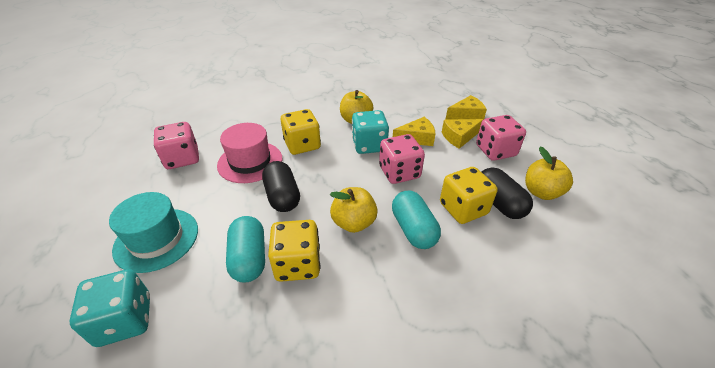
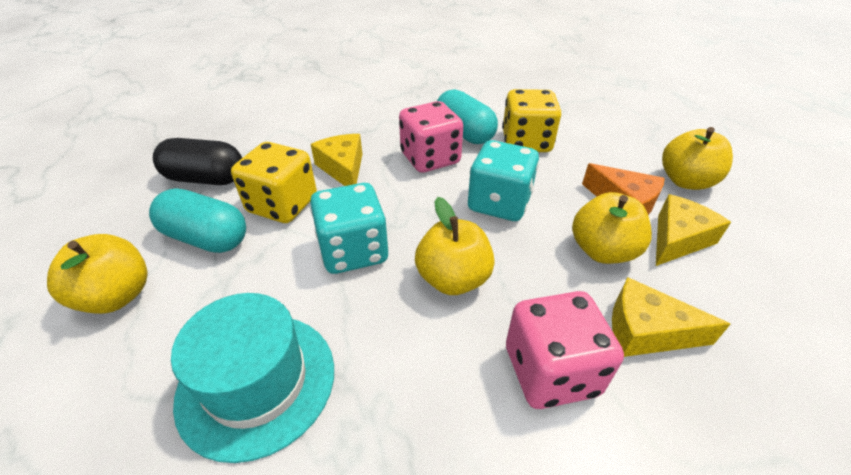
black capsule: [262,161,300,212] [482,167,533,219] = 2 -> [153,138,242,185] = 1
orange cheese: none = 0 -> [582,163,665,215] = 1
pink dice: [154,122,199,169] [379,134,425,184] [476,115,526,161] = 3 -> [399,101,463,173] [506,291,624,409] = 2
pink hat: [217,123,282,183] = 1 -> none = 0
yellow apple: [330,187,378,233] [340,90,373,124] [525,146,573,200] = 3 -> [47,234,147,314] [415,197,495,295] [572,192,652,264] [662,127,733,190] = 4
yellow dice: [268,220,320,282] [281,109,321,155] [440,167,498,224] = 3 -> [231,142,317,223] [502,89,561,152] = 2

